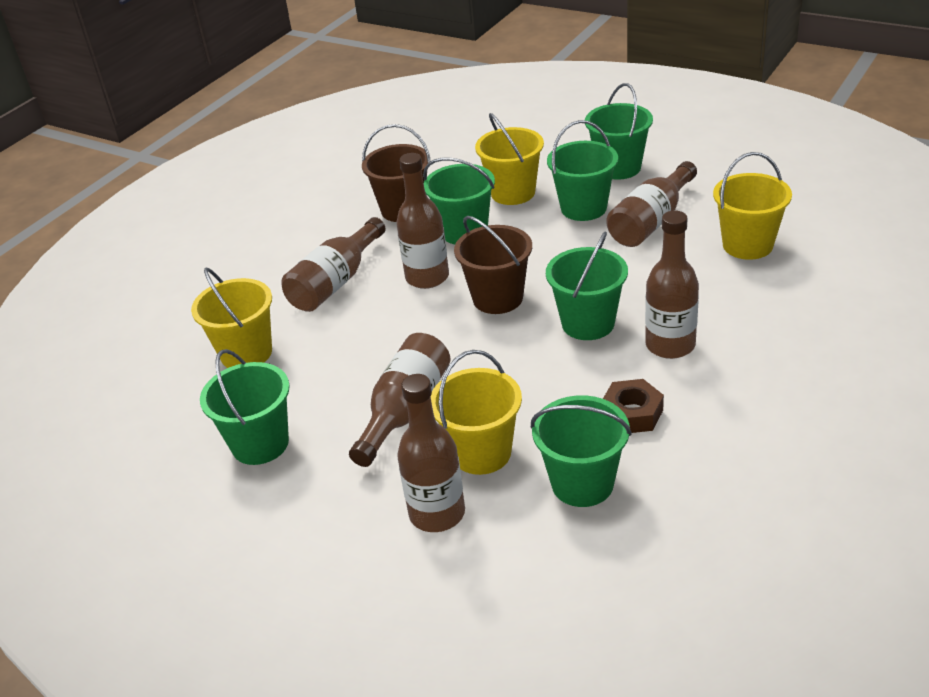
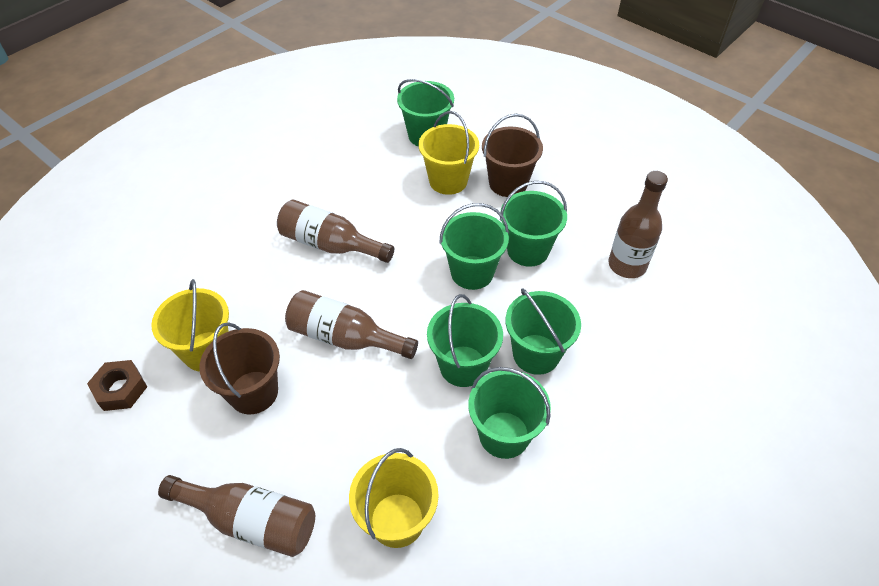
brown bottle: [281,217,386,312] [349,333,450,467] [396,153,449,289] [397,374,465,532] [606,161,697,247] [645,211,699,359] = 6 -> [158,475,315,557] [277,199,394,263] [285,290,418,359] [608,171,668,278] = 4
yellow bucket: [191,268,272,368] [431,350,522,475] [475,113,544,205] [713,152,792,260] = 4 -> [151,279,229,371] [349,448,439,548] [419,111,479,195] = 3

